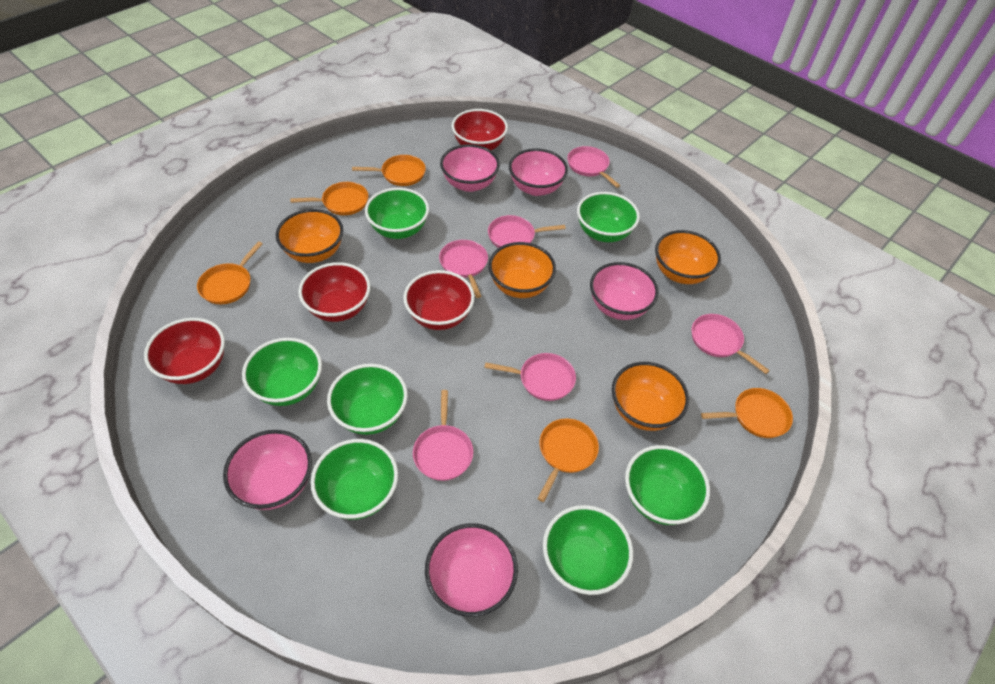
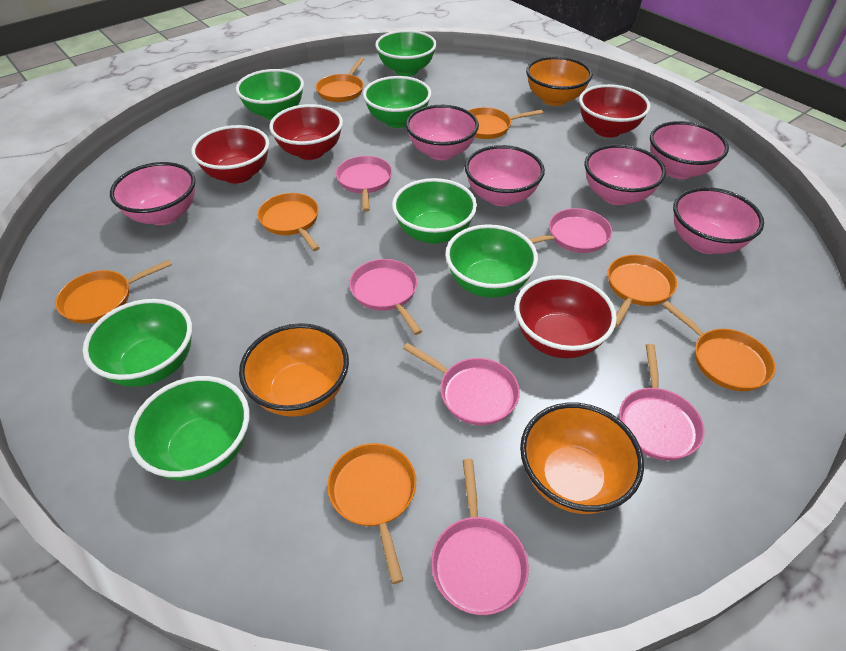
orange bowl: [276,209,343,263] [488,242,556,298] [612,362,689,431] [655,230,721,284] = 4 -> [239,323,349,417] [520,403,644,514] [526,56,592,106] = 3
orange pan: [197,241,263,304] [290,182,368,215] [352,155,426,186] [537,418,599,502] [701,388,793,438] = 5 -> [55,260,172,324] [257,193,320,251] [316,57,364,102] [327,443,416,584] [468,107,543,139] [608,255,677,327] [662,301,775,391] = 7
pink bowl: [223,430,312,510] [425,523,518,617] [440,144,500,192] [509,148,568,196] [590,262,659,320] = 5 -> [110,162,196,225] [406,105,479,160] [465,145,545,206] [585,144,666,205] [650,121,729,179] [673,187,764,254] = 6

